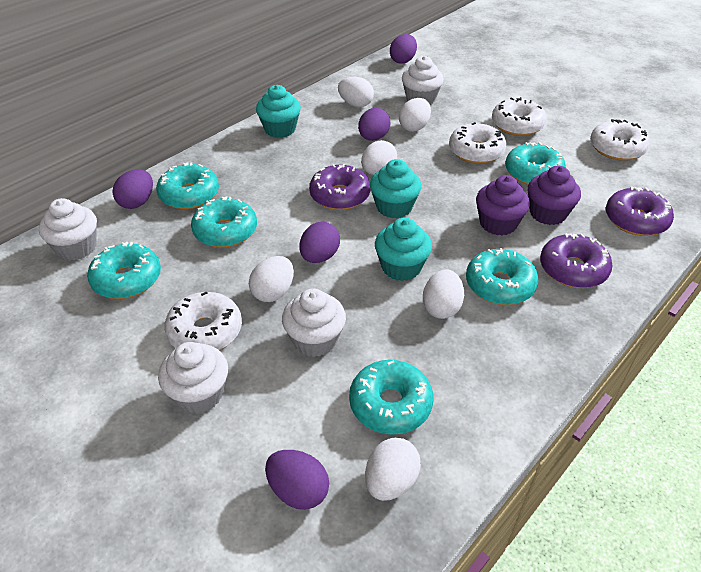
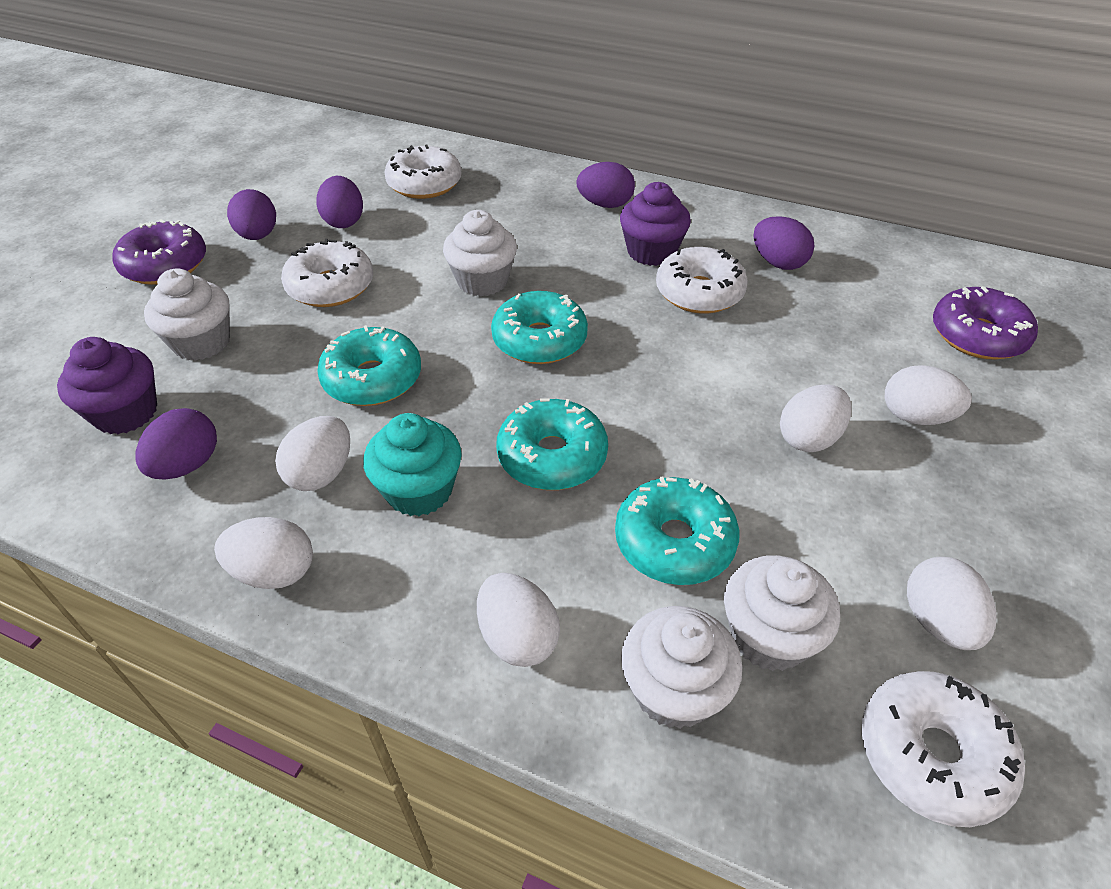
purple donut: [309,164,371,210] [540,233,612,288] [606,186,674,236] = 3 -> [112,219,206,285] [933,286,1038,360] = 2
turquoise cupcake: [256,85,301,138] [370,159,422,218] [375,218,432,281] = 3 -> [363,413,462,516] = 1
turquoise donut: [87,242,161,299] [156,162,219,209] [191,196,257,248] [349,360,433,435] [466,248,539,305] [505,142,566,185] = 6 -> [317,325,421,406] [491,291,588,364] [496,398,608,490] [615,477,739,585] = 4

